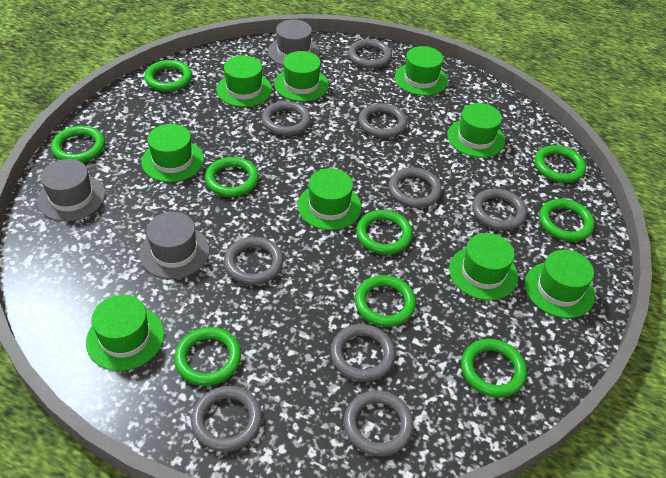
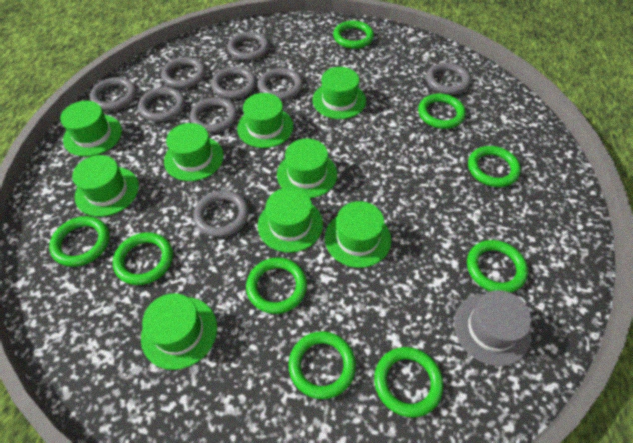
grey hat: [37,159,105,222] [139,212,210,279] [268,19,320,66] = 3 -> [454,290,532,367] = 1

